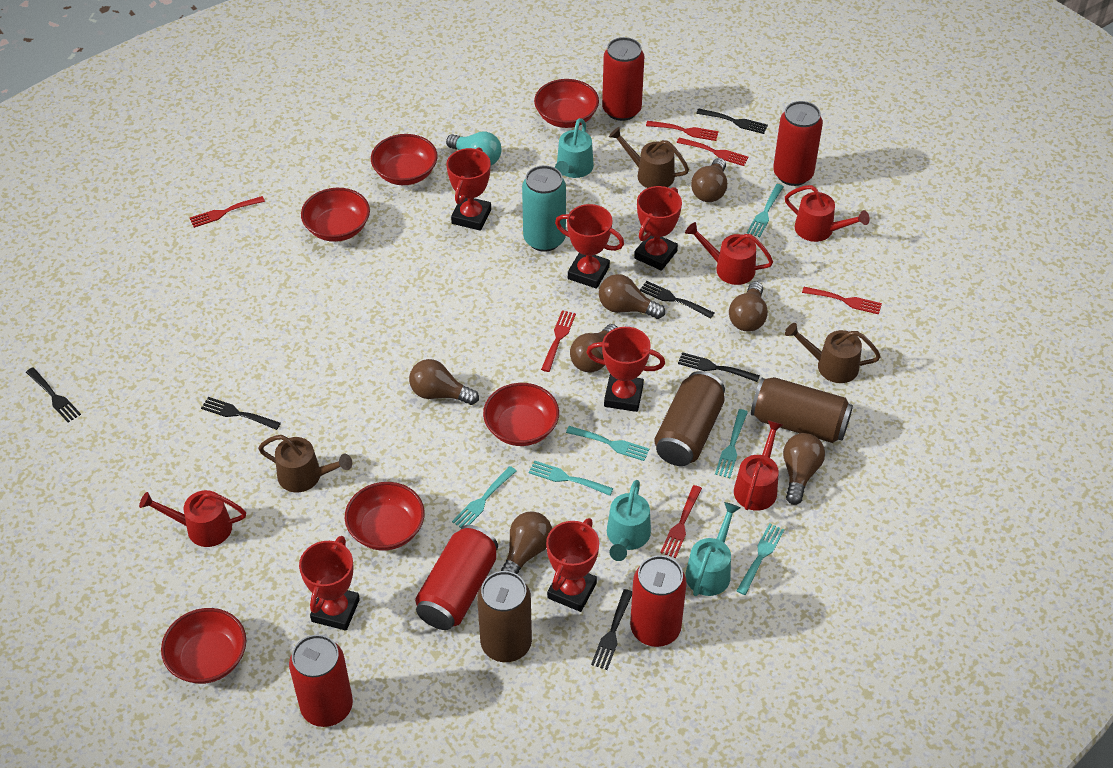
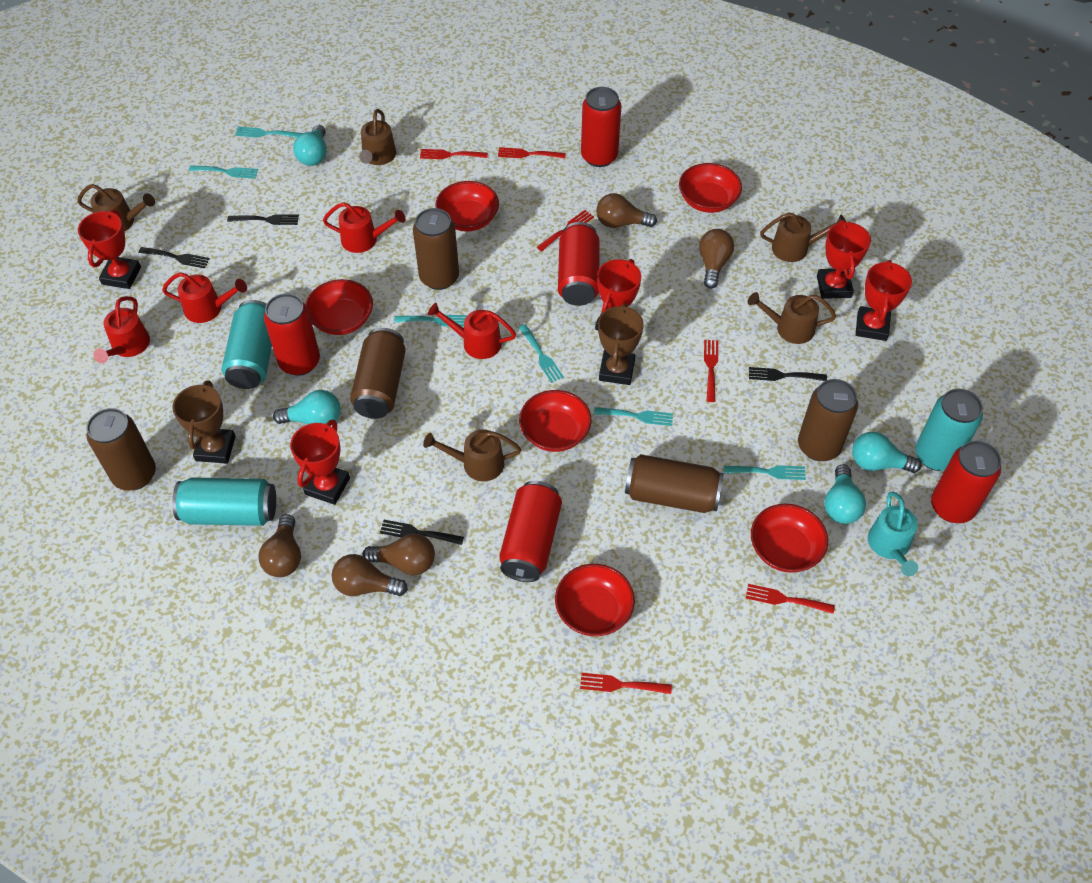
black fork: [26,367,81,423] [201,397,281,430] [591,589,632,670] [640,281,714,319] [678,352,760,382] [696,108,768,134] = 6 -> [139,247,210,268] [227,214,299,225] [380,520,464,545] [749,367,827,381] = 4
brown can: [477,571,532,662] [654,371,725,466] [751,377,853,443] = 3 -> [87,408,156,490] [350,328,406,419] [413,208,459,290] [625,454,724,513] [798,379,858,461] = 5
brown light bulb: [409,359,479,405] [501,511,552,574] [570,324,618,373] [599,274,665,319] [691,158,727,202] [729,281,768,332] [783,433,825,505] = 7 -> [258,514,301,577] [332,554,408,596] [363,534,435,575] [596,193,657,228] [699,229,734,289] = 5
brown trophy: none = 0 -> [172,380,236,464] [598,303,644,385] = 2
brown watering can: [258,435,352,492] [609,127,689,188] [785,323,881,383] = 3 -> [77,184,155,232] [359,109,396,165] [423,429,521,481] [748,292,836,344] [760,213,846,262] = 5
red trophy: [299,536,360,631] [446,147,491,231] [546,518,599,612] [555,204,624,289] [586,327,665,412] [634,186,682,271] = 6 -> [78,209,141,289] [290,420,350,505] [595,259,641,330] [817,220,871,299] [855,260,912,341] = 5
turquoise can: [522,165,566,252] = 1 -> [172,477,276,526] [222,300,272,389] [916,389,983,471] = 3
turquoise light bulb: [446,131,501,166] = 1 -> [273,390,340,424] [293,125,326,166] [824,464,866,524] [852,432,921,473] = 4
turquoise watering can: [555,118,594,178] [607,480,651,561] [685,502,740,596] = 3 -> [868,491,918,576] = 1

